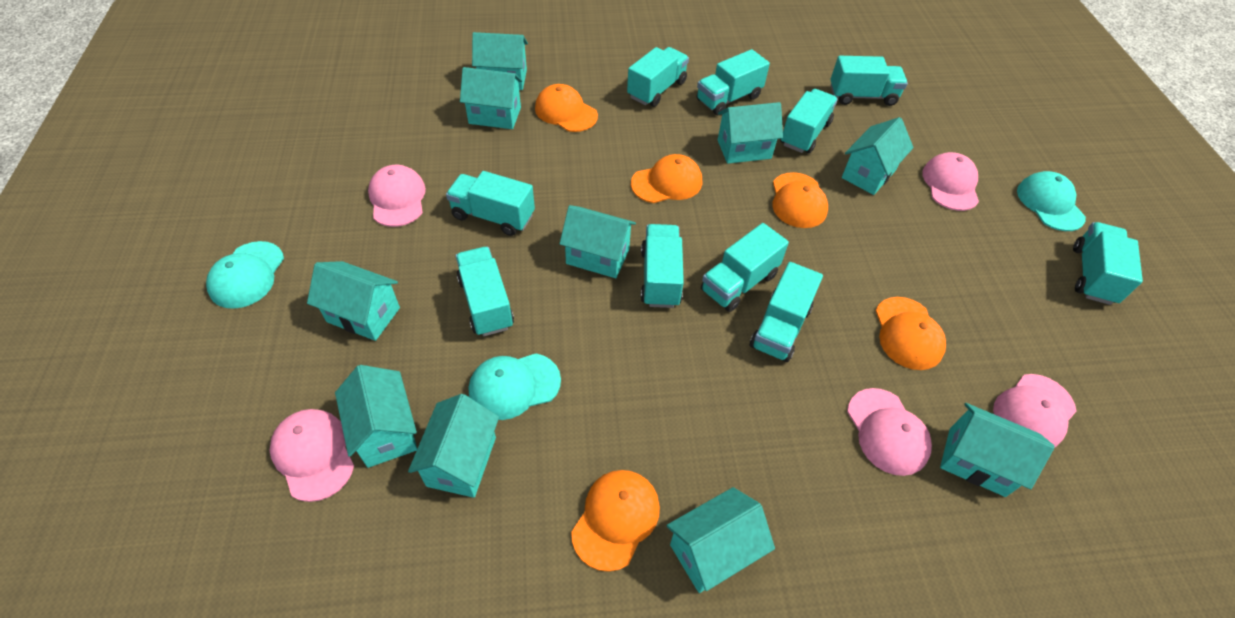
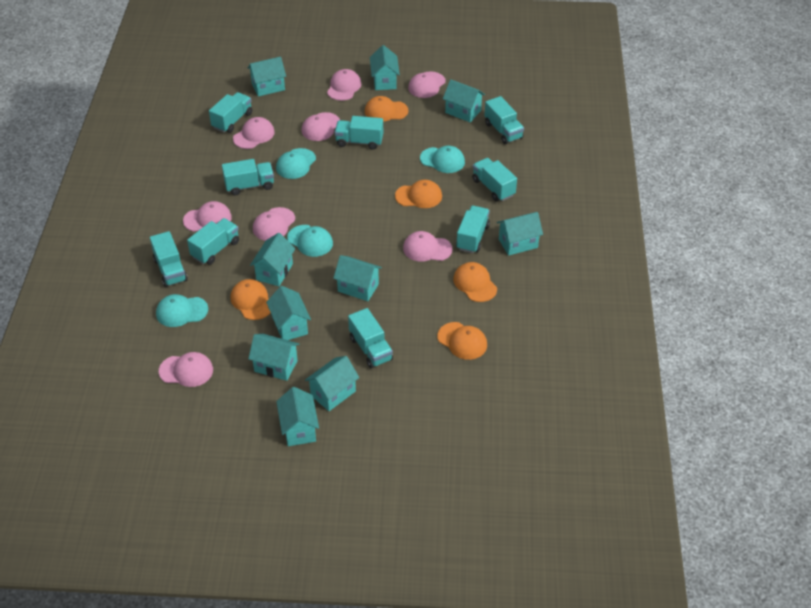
pink cap: [270,409,354,502] [368,165,426,227] [847,388,932,476] [922,152,979,211] [993,374,1077,448] = 5 -> [159,352,213,387] [183,201,232,232] [233,117,275,149] [253,207,295,241] [302,112,340,141] [327,69,361,101] [403,231,452,262] [408,71,446,98] = 8
turquoise cap: [206,241,284,309] [469,354,561,420] [1017,171,1086,231] = 3 -> [156,294,208,327] [276,148,316,179] [287,225,333,257] [420,146,465,173] = 4
turquoise truck: [446,171,535,236] [456,247,514,336] [627,47,689,107] [640,224,684,308] [697,49,770,115] [701,223,789,312] [750,262,823,362] [780,89,838,153] [830,56,908,106] [1073,222,1143,305] = 10 -> [150,231,188,287] [187,218,239,265] [209,92,252,133] [222,159,274,196] [335,116,383,150] [348,308,393,368] [456,206,490,253] [472,158,517,201] [484,96,524,144] = 9

